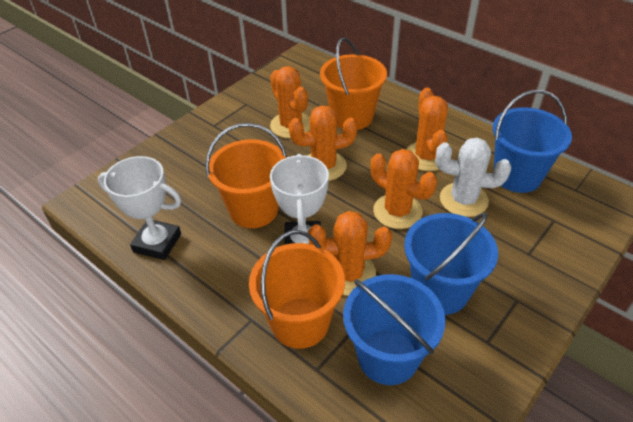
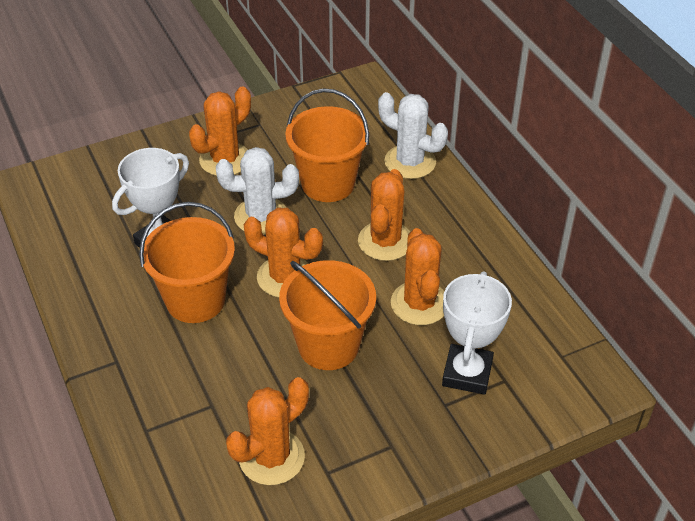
blue bucket: [343,274,446,385] [404,213,498,315] [493,90,572,193] = 3 -> none = 0
white cactus: [435,138,511,217] = 1 -> [216,147,299,235] [378,92,448,179] = 2

